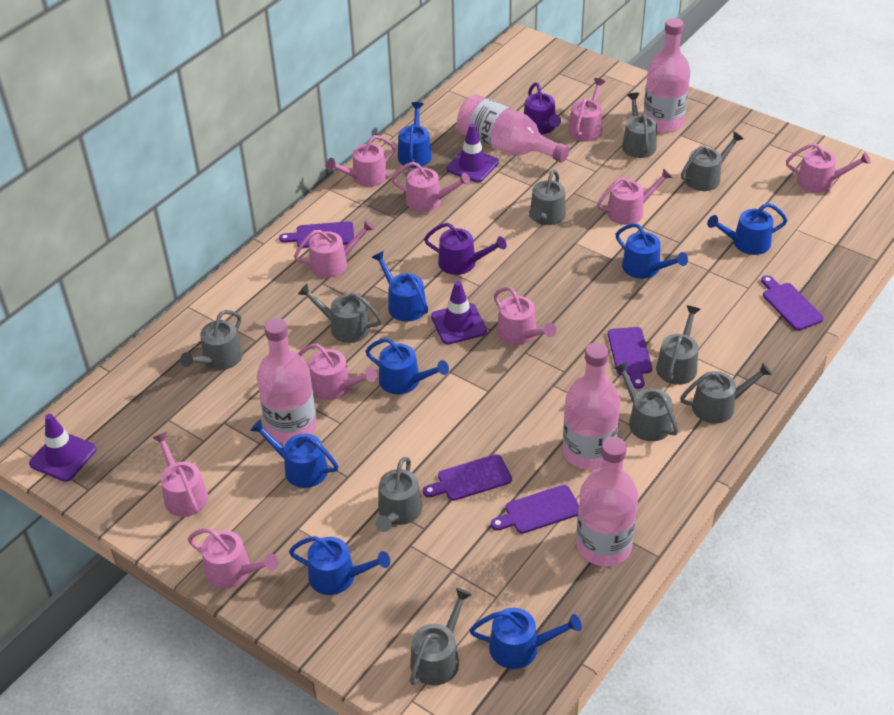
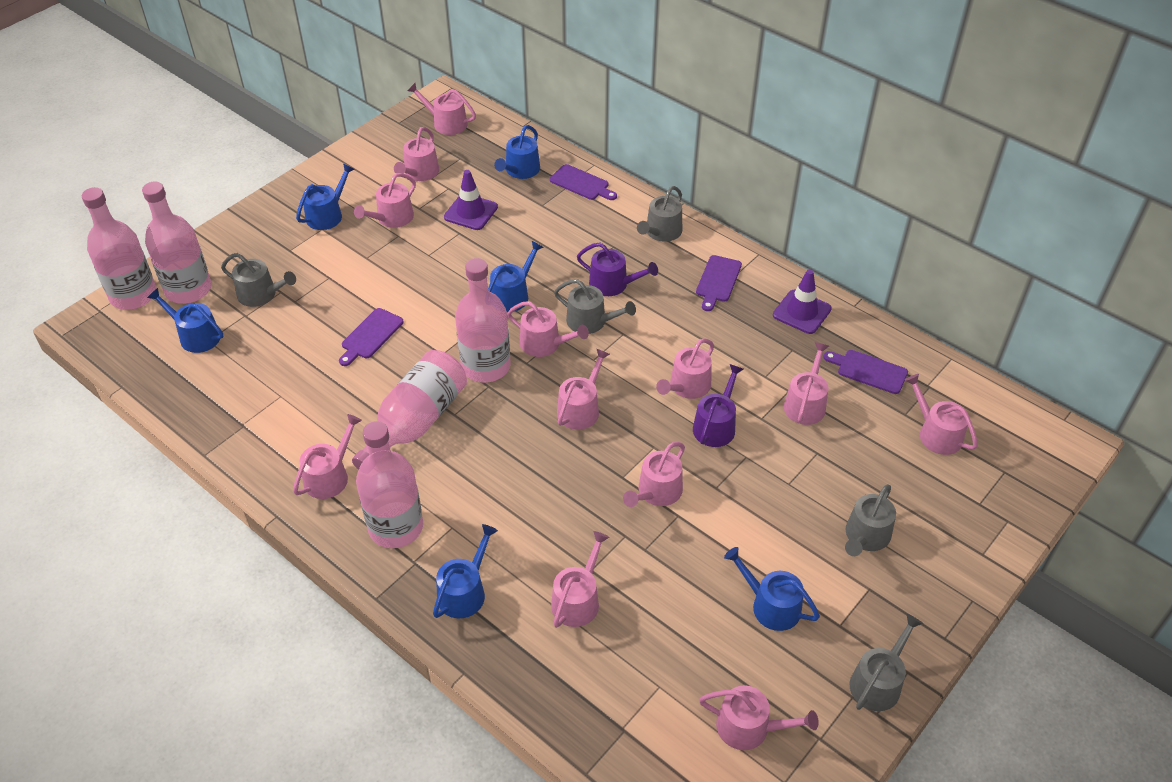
blue watering can: [250,419,339,488] [289,536,390,595] [366,338,449,394] [372,251,428,322] [398,102,432,168] [470,608,582,669] [615,224,688,279] [707,203,787,255] = 8 -> [147,288,223,353] [296,163,355,230] [433,524,498,618] [488,241,543,312] [494,125,540,179] [724,547,820,631] = 6
grey watering can: [180,310,243,370] [298,284,382,343] [375,457,423,532] [410,588,472,685] [529,169,566,225] [614,362,678,441] [622,93,657,158] [656,305,701,385] [680,363,772,424] [681,132,744,191] = 10 -> [221,253,296,307] [554,279,636,334] [637,186,682,242] [845,484,896,556] [850,614,923,711] = 5
pink watering can: [152,432,208,517] [188,528,279,588] [294,220,375,278] [298,344,377,400] [326,135,395,187] [392,162,471,212] [494,287,556,345] [568,78,606,141] [597,168,673,225] [786,143,870,193] = 10 -> [293,414,362,499] [354,173,416,228] [394,127,439,181] [407,83,476,135] [507,301,589,357] [551,531,609,628] [557,348,610,430] [623,442,685,507] [656,338,714,399] [699,686,819,750] [784,342,829,425] [904,374,978,455] = 12
purple cutting board: [279,221,354,248] [423,454,512,501] [491,485,579,534] [608,327,652,389] [761,275,824,331] = 5 -> [339,308,404,366] [550,164,617,200] [696,255,742,311] [823,350,908,394] = 4
purple traffic cone: [29,414,96,482] [431,281,487,344] [446,124,499,182] = 3 -> [444,170,498,230] [773,269,832,334] = 2

